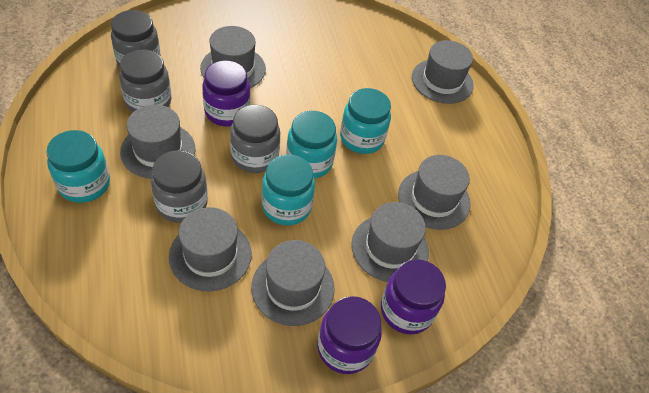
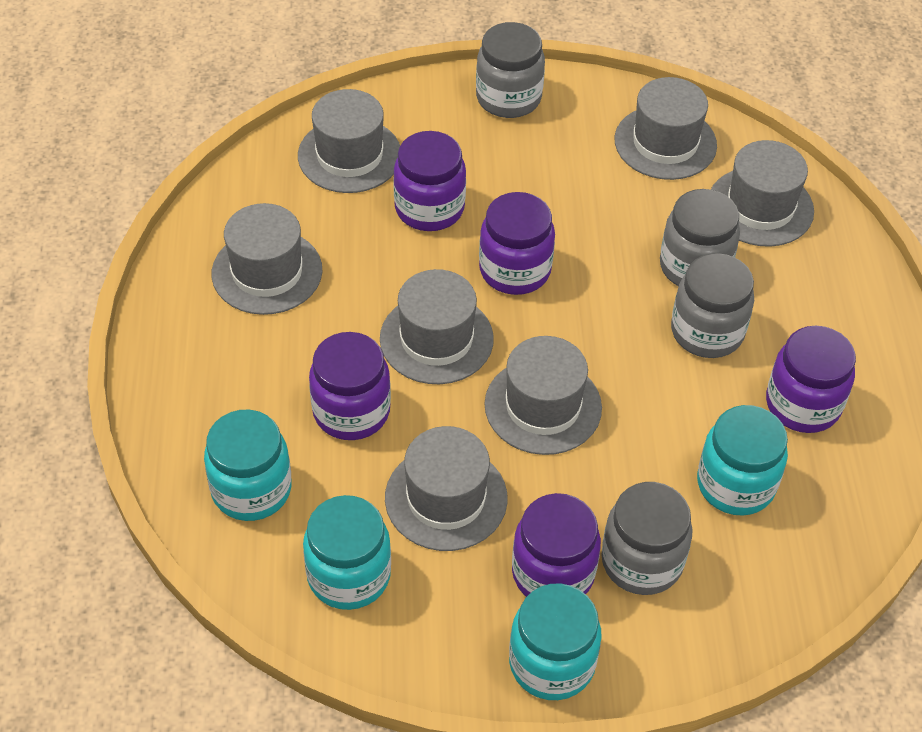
purple jar: [202,60,250,127] [318,296,382,374] [381,259,446,335] = 3 -> [309,332,391,440] [393,131,466,231] [479,192,555,295] [512,493,601,597] [766,326,856,433] = 5

